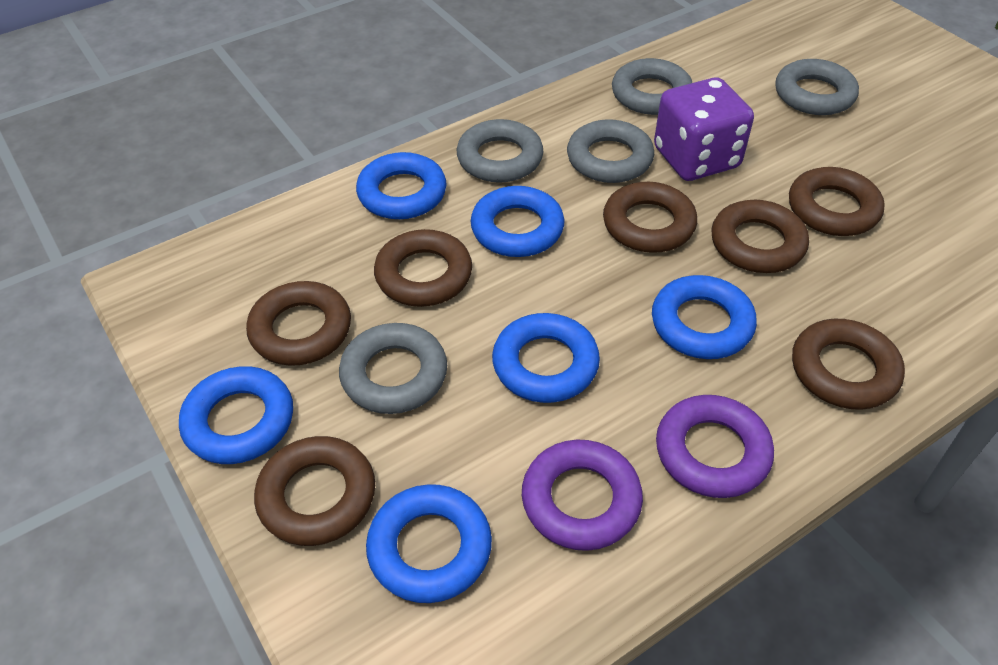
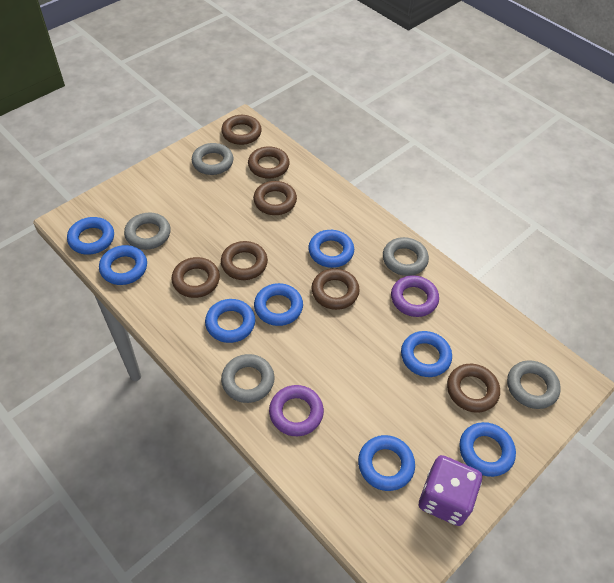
blue ring: [179,366,293,464] [356,152,447,219] [366,484,492,603] [470,186,564,257] [492,313,600,403] [652,275,757,359] = 6 -> [67,217,114,255] [99,245,147,285] [205,299,255,343] [254,283,303,326] [308,230,354,268] [358,435,415,491] [401,331,452,377] [459,422,516,477] = 8

